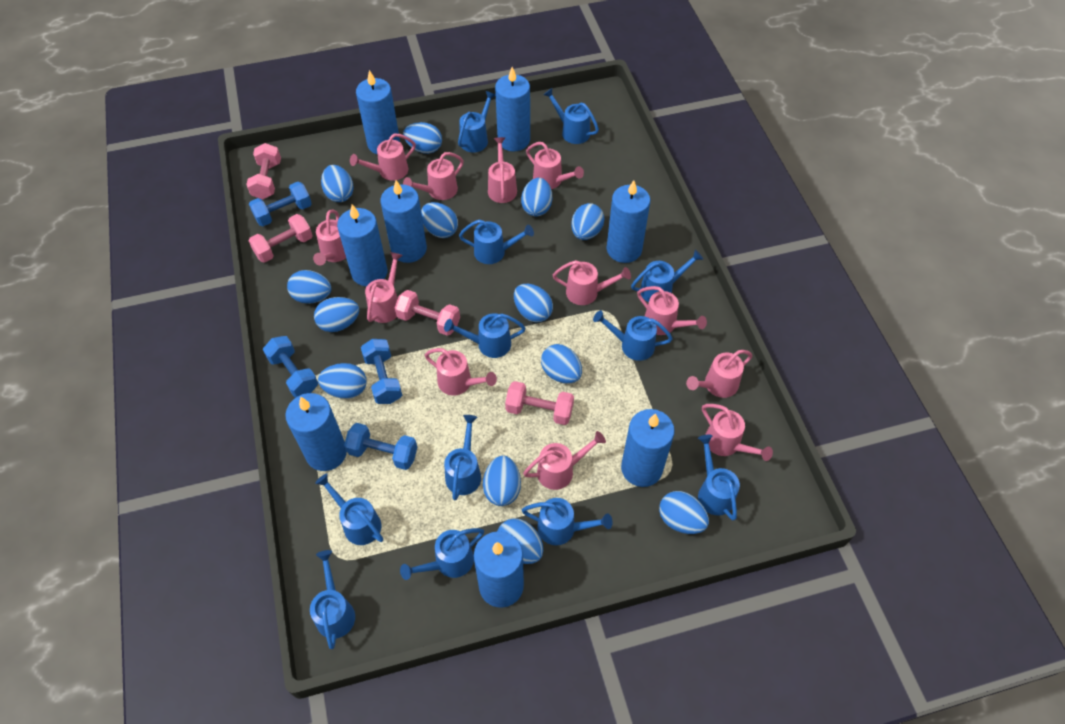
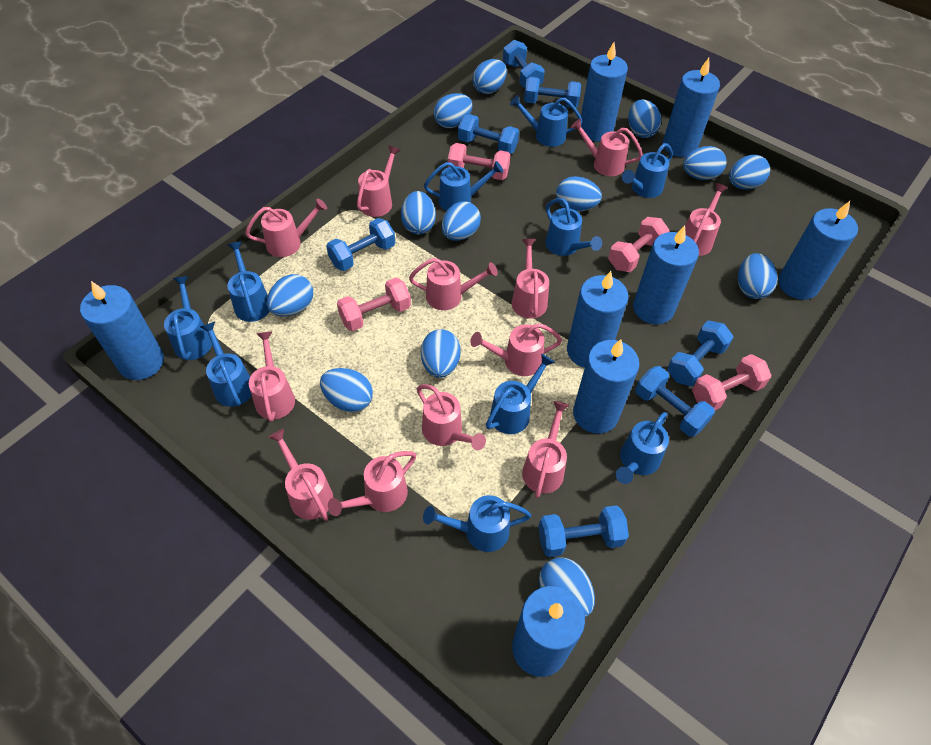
blue dumbbell: [249,182,312,226] [263,336,318,398] [344,423,417,470] [361,339,402,404] = 4 -> [326,218,395,271] [458,114,519,154] [503,40,545,88] [524,77,581,108] [538,505,629,557] [635,366,715,437] [667,321,734,386] = 7
blue watering can: [310,550,355,649] [315,473,383,545] [400,528,484,580] [444,313,526,358] [444,415,481,500] [458,91,496,152] [459,220,534,264] [522,498,613,545] [543,88,599,144] [593,310,673,361] [631,250,703,302] [698,435,740,520] = 12 -> [164,276,212,360] [200,321,252,407] [227,241,270,322] [423,495,532,552] [424,161,503,211] [486,354,555,434] [510,95,583,147] [545,198,602,256] [616,412,669,484] [622,143,673,198] = 10

